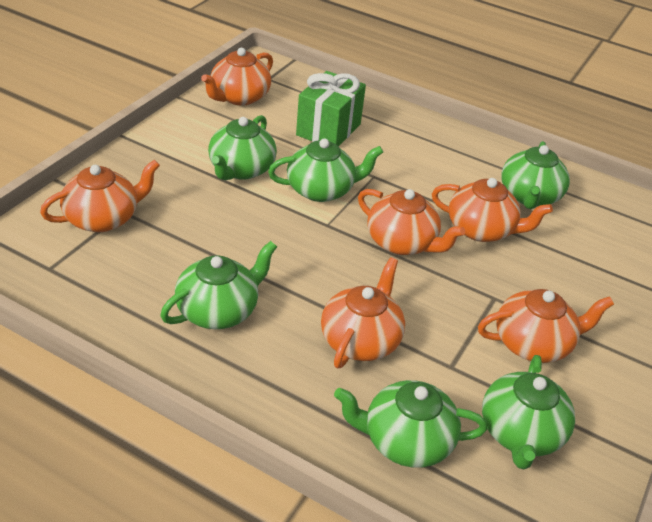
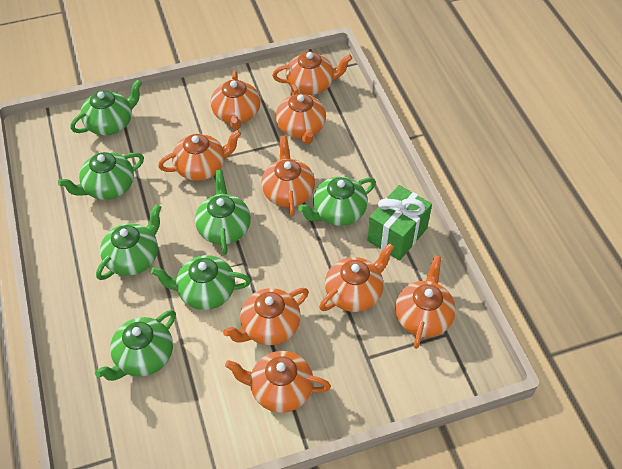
green teapot: [160,241,277,329] [208,115,277,180] [268,138,383,202] [334,380,487,468] [482,355,575,469] [501,141,570,209] = 6 -> [58,152,144,200] [70,80,142,136] [95,310,176,381] [96,204,161,280] [151,255,251,310] [195,170,251,255] [298,176,376,226] = 7
orange teapot: [40,160,160,232] [201,48,273,105] [321,257,405,368] [358,189,465,255] [432,178,553,242] [478,289,614,363] = 6 -> [158,130,241,181] [211,71,260,130] [223,288,309,345] [225,351,331,413] [261,136,315,216] [272,52,352,95] [276,84,326,144] [319,243,394,312] [395,255,456,349] = 9

